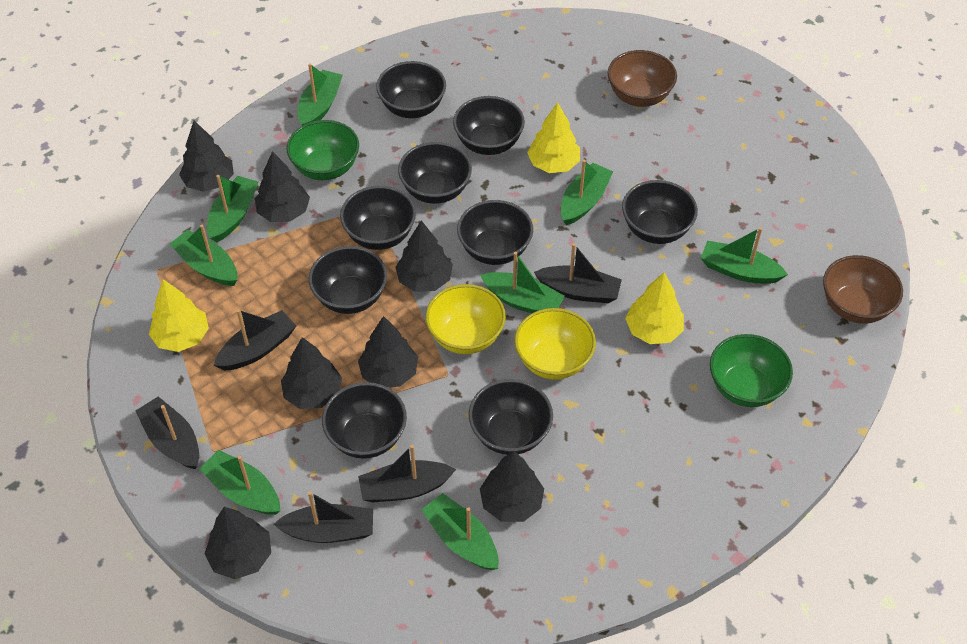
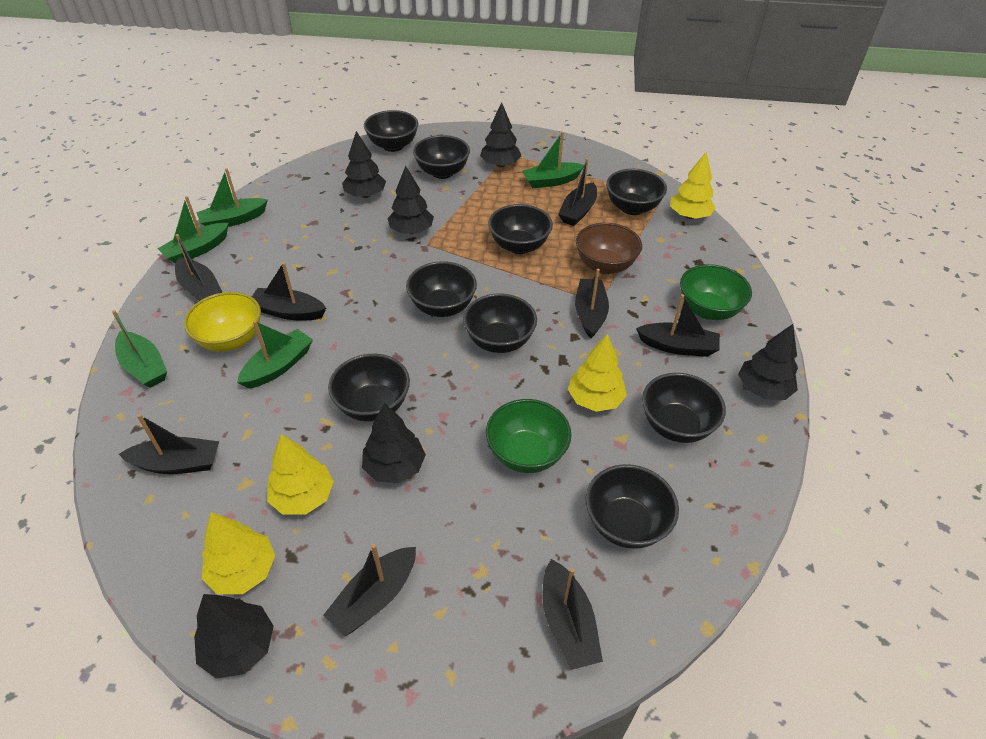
black boat: [135,397,199,469] [214,309,296,371] [274,491,373,543] [358,445,456,502] [534,243,622,303] = 5 -> [119,414,219,474] [175,234,222,301] [252,262,326,321] [323,544,416,637] [542,559,603,670] [558,158,597,226] [575,269,609,338] [636,294,720,357] = 8
black tree: [179,121,234,192] [205,507,271,579] [255,151,310,222] [281,337,342,409] [358,316,418,387] [395,220,453,292] [480,450,544,522] = 7 -> [194,594,274,679] [342,131,386,198] [362,403,426,483] [387,166,434,234] [480,102,521,167] [738,324,798,400] = 6
brown bowl: [608,50,677,107] [823,255,903,324] = 2 -> [576,223,642,274] = 1
green boat: [170,225,237,286] [199,450,280,515] [207,175,259,243] [298,63,343,126] [421,493,499,570] [480,252,565,313] [561,160,613,226] [701,227,788,284] = 8 -> [112,310,167,388] [158,196,229,264] [196,168,268,227] [237,320,313,389] [522,132,584,188] = 5
yellow bowl: [425,284,506,354] [514,308,596,380] = 2 -> [184,292,261,352] = 1
yellow tree: [149,279,209,352] [527,102,580,173] [625,272,684,344] = 3 -> [201,512,275,594] [267,434,334,515] [568,334,627,412] [670,151,716,219] = 4

